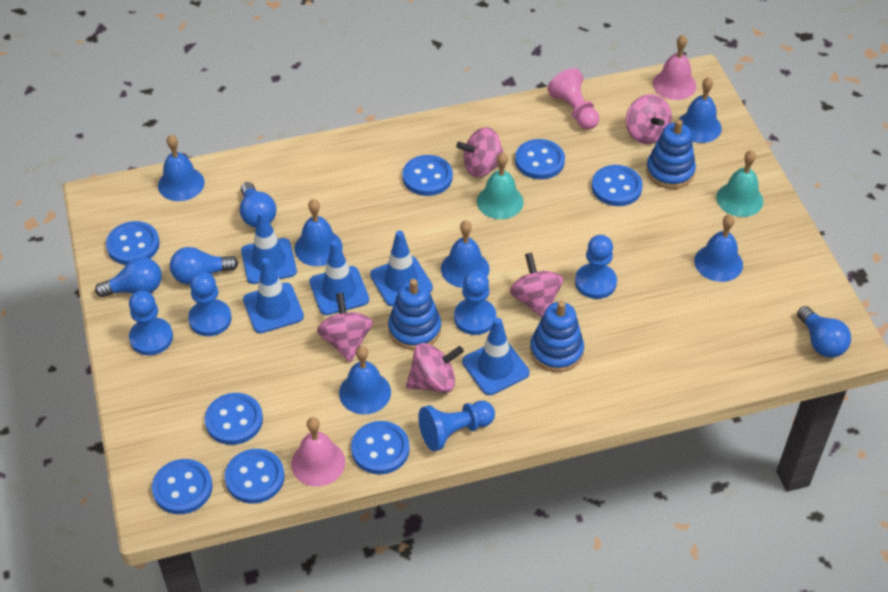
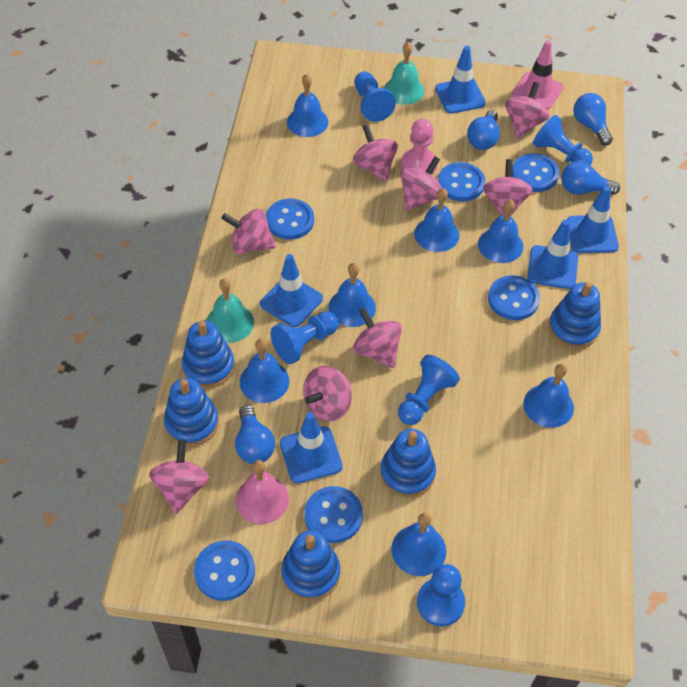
blue bell: [158,135,205,201] [294,199,343,266] [339,346,391,414] [441,221,489,288] [678,77,722,143] [694,214,743,282] = 6 -> [240,339,290,403] [287,74,329,137] [329,263,376,327] [391,513,446,576] [414,188,459,252] [478,199,523,263] [523,364,574,428] = 7
blue button: [106,221,160,265] [152,459,213,514] [205,393,263,445] [225,449,285,504] [351,421,410,475] [402,155,453,196] [515,139,565,179] [592,165,643,206] = 8 -> [194,541,255,601] [266,198,314,240] [304,486,363,543] [438,162,485,201] [488,275,540,320] [512,153,559,192] = 6
blue stacking toy: [388,279,441,350] [530,301,584,372] [646,120,696,189] = 3 -> [164,378,219,446] [182,321,235,388] [281,530,340,601] [380,429,436,498] [549,282,601,349] = 5
pink bell: [291,417,345,486] [653,35,696,100] = 2 -> [236,460,289,524] = 1
pink spinning top: [317,293,373,363] [406,343,464,393] [456,127,504,177] [510,252,563,318] [626,94,672,144] = 5 -> [149,440,209,514] [221,209,276,254] [303,366,352,421] [353,124,398,182] [353,308,402,368] [401,156,442,211] [483,159,533,217] [505,82,550,138] = 8
pink traffic cone: none = 0 -> [512,41,564,110] = 1

